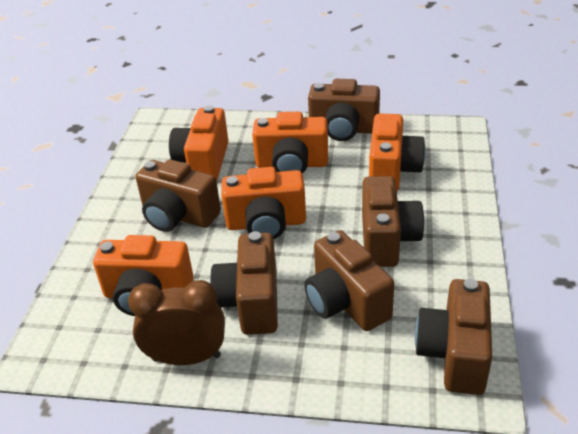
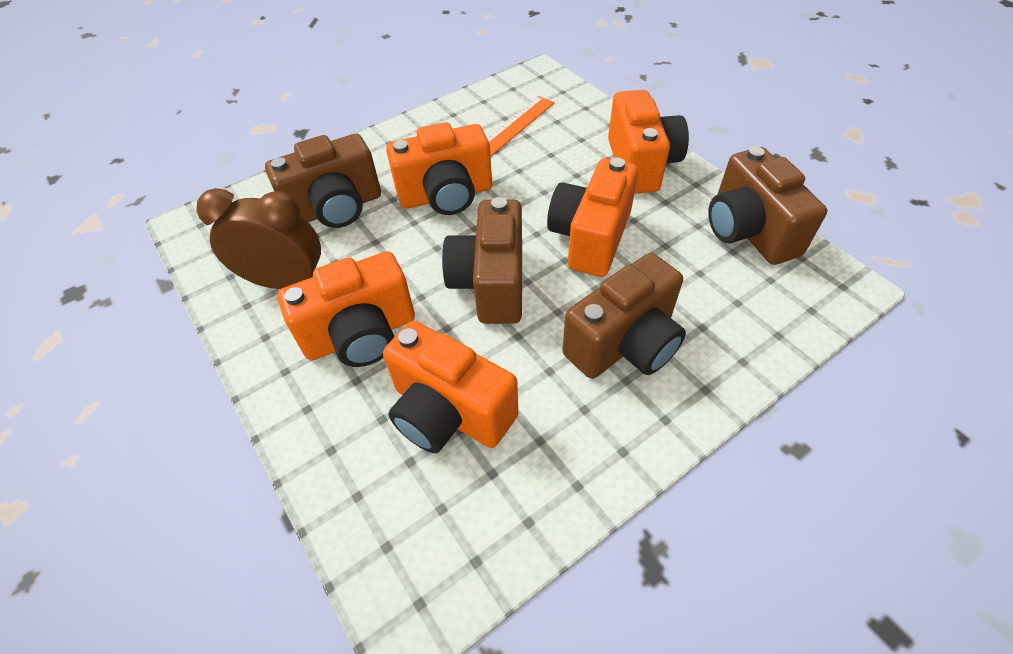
brown camera: [136,159,221,232] [210,231,278,335] [304,230,394,331] [308,79,380,141] [362,176,424,267] [415,279,492,395] = 6 -> [265,134,381,228] [442,197,522,324] [562,253,686,379] [708,146,827,265] = 4
orange ruler: none = 0 -> [487,96,554,156] = 1

